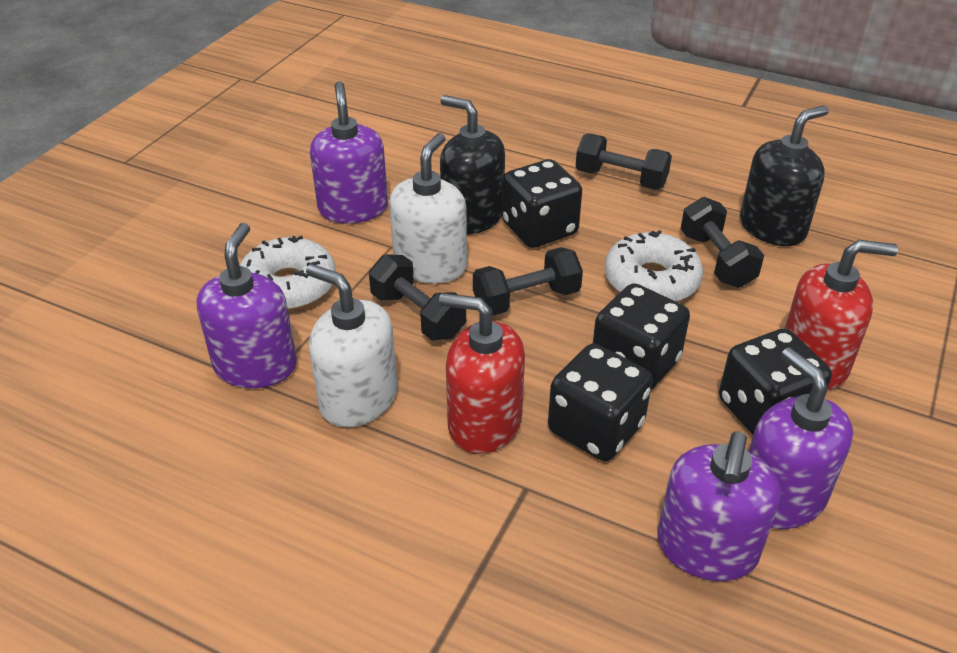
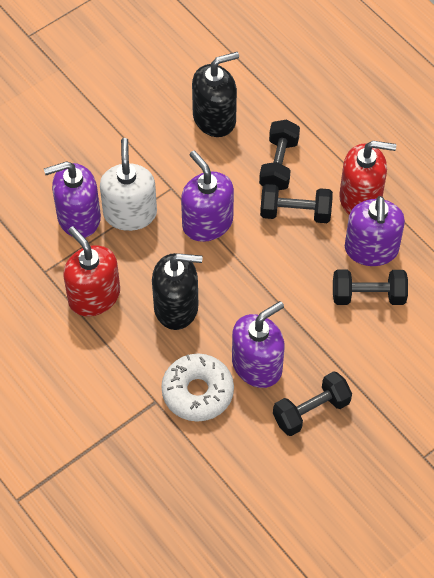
black dice: [502,159,582,248] [548,344,653,461] [593,283,690,390] [719,329,832,435] = 4 -> none = 0
white donut: [239,235,336,310] [605,230,703,302] = 2 -> [161,354,234,422] = 1
white soap dispenser: [306,264,397,427] [389,133,467,284] = 2 -> [100,138,157,231] = 1

